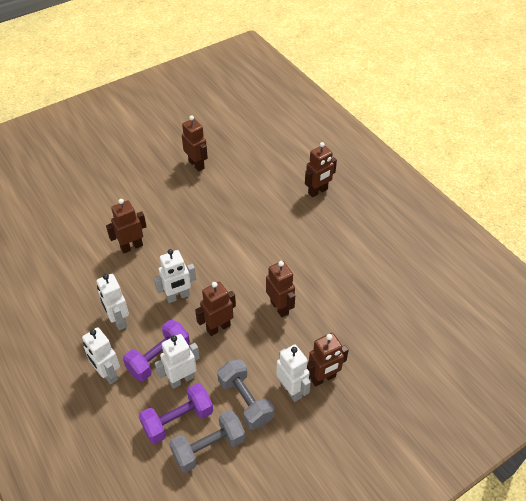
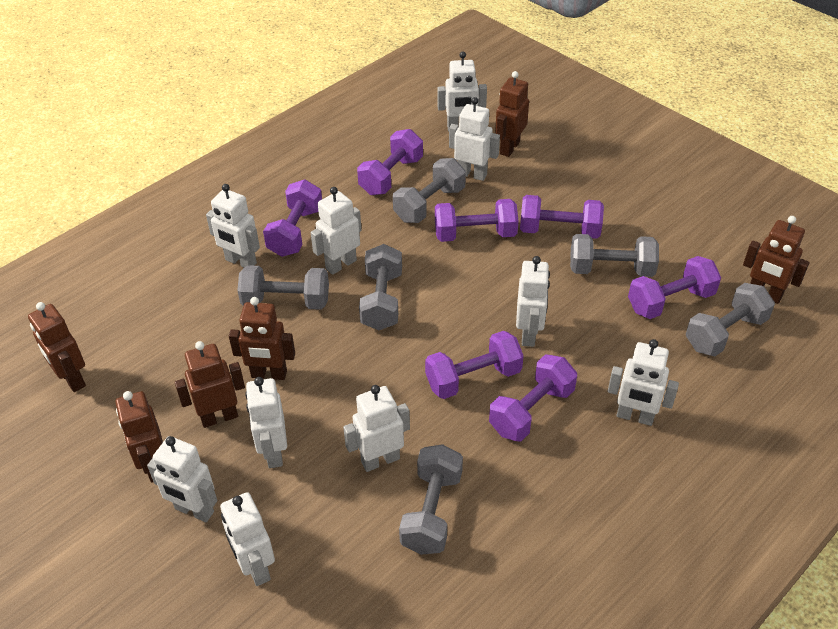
grey dumbbell: [169,410,245,473] [217,359,274,430] = 2 -> [237,265,329,310] [359,244,402,330] [393,158,466,223] [399,444,463,555] [570,234,659,277] [686,283,775,356] = 6
purple dumbbell: [123,320,190,381] [139,383,213,444] = 2 -> [263,179,322,257] [357,129,423,195] [425,331,524,399] [435,199,518,242] [489,354,577,441] [520,195,604,239] [628,256,721,319] = 7
white robot: [82,327,120,384] [96,274,129,330] [154,249,196,303] [155,334,200,389] [276,344,311,402] = 5 -> [147,436,217,522] [206,184,260,268] [220,492,275,586] [245,377,287,468] [311,187,361,275] [343,385,410,472] [438,51,487,131] [449,97,500,181] [516,256,550,347] [608,339,679,426] = 10

